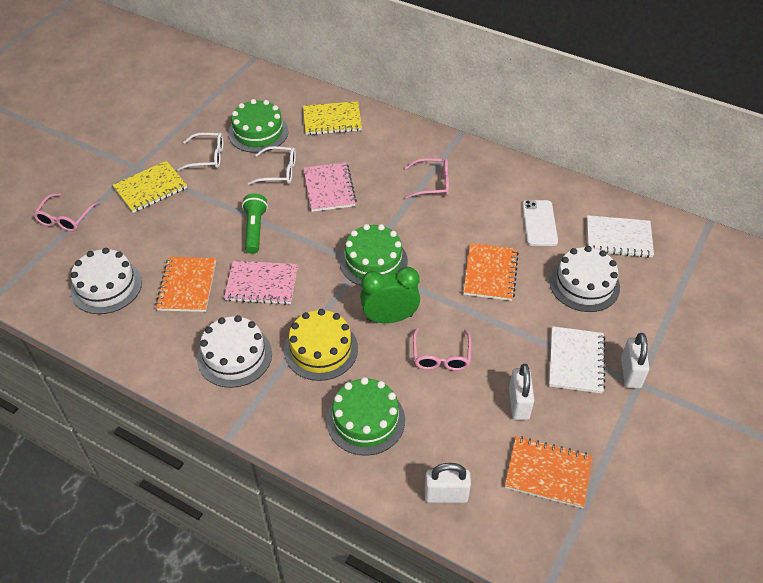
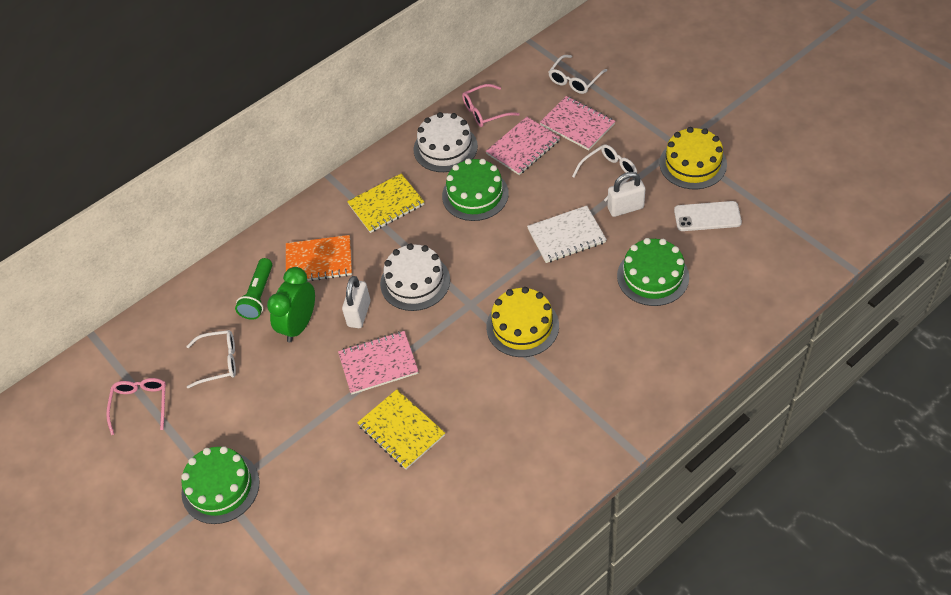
orange notebook: [155,257,216,312] [463,243,519,301] [505,436,592,508] = 3 -> [286,235,352,281] = 1
pink glasses: [33,193,99,232] [405,158,449,199] [413,328,472,371] = 3 -> [106,378,166,435] [462,84,520,127] = 2
pink notebook: [224,261,298,305] [304,162,357,212] = 2 -> [338,331,419,394] [486,117,560,175] [540,96,615,150] = 3
white cake: [70,248,142,314] [197,315,272,388] [549,246,620,312] = 3 -> [380,243,450,311] [414,112,478,172] = 2
white glasses: [177,133,223,171] [248,146,296,185] = 2 -> [187,330,236,388] [549,55,607,94] [572,144,637,202] = 3
white notebook: [549,326,605,394] [587,215,654,258] = 2 -> [527,206,607,263] = 1
white padlock: [425,463,471,503] [509,364,534,420] [621,333,649,389] = 3 -> [342,276,371,328] [608,172,645,217] = 2
yellow cake: [284,309,358,381] = 1 -> [486,287,559,357] [659,127,727,189] = 2

